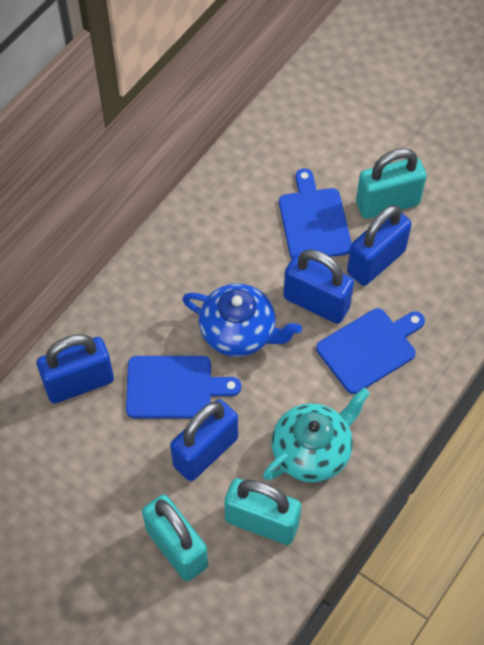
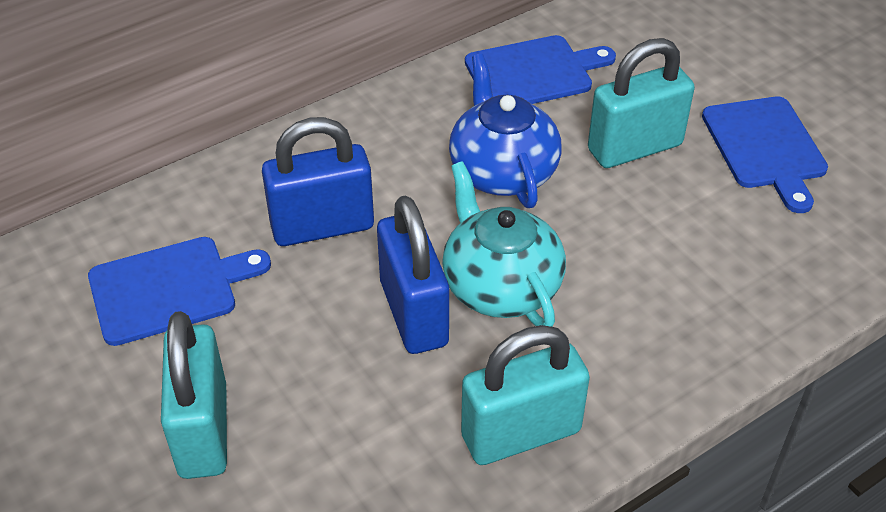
blue padlock: [37,334,114,404] [170,399,238,481] [283,250,354,324] [347,205,412,286] = 4 -> [262,117,374,246] [377,195,449,354] = 2

